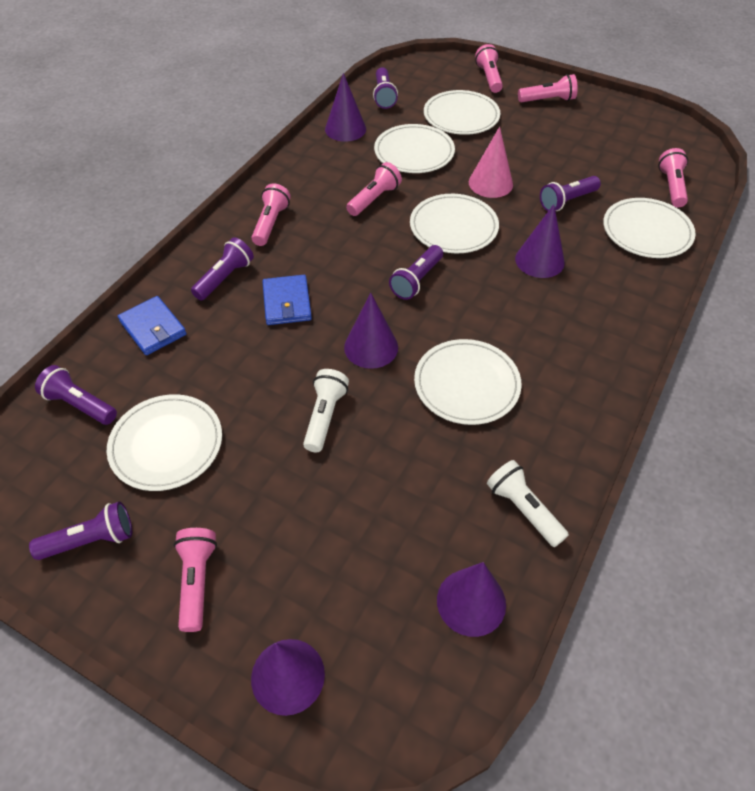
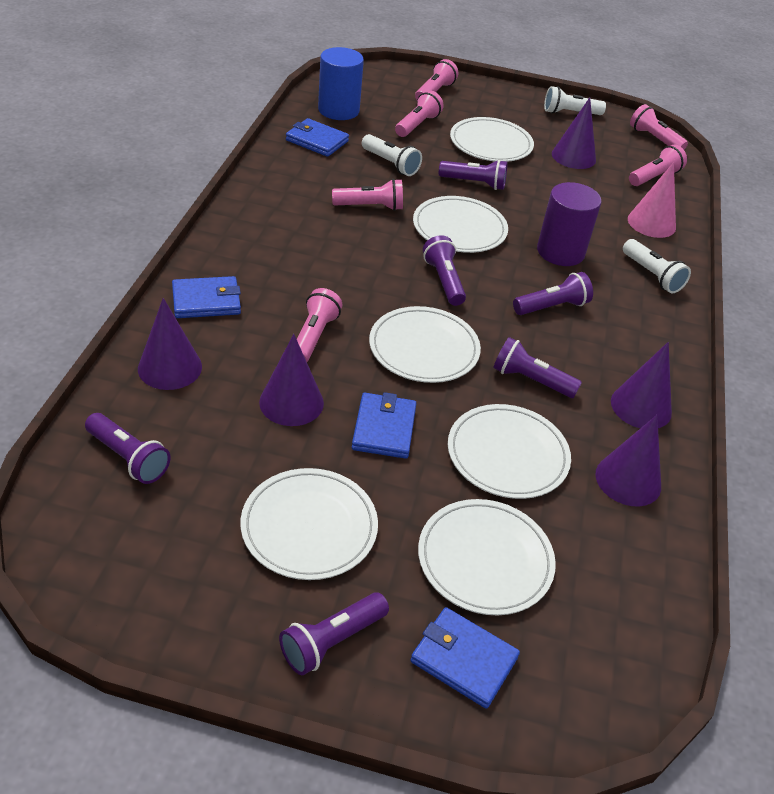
blue cylinder: none = 0 -> [318,47,364,120] = 1
blue wallet: [118,296,187,355] [262,275,312,325] = 2 -> [172,276,241,318] [286,118,349,157] [352,392,417,459] [411,607,520,709] = 4
purple cylinder: none = 0 -> [537,182,602,266] = 1
white flashlight: [303,369,349,452] [487,460,569,547] = 2 -> [362,134,422,176] [544,86,606,115] [623,239,691,293] = 3

